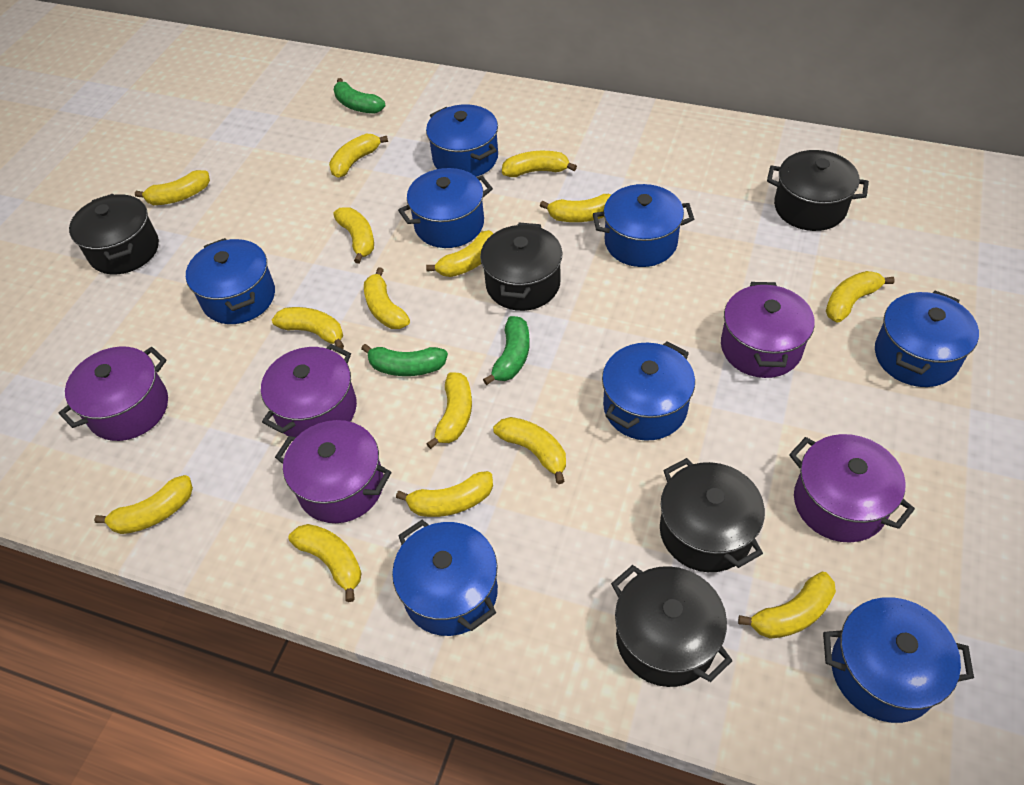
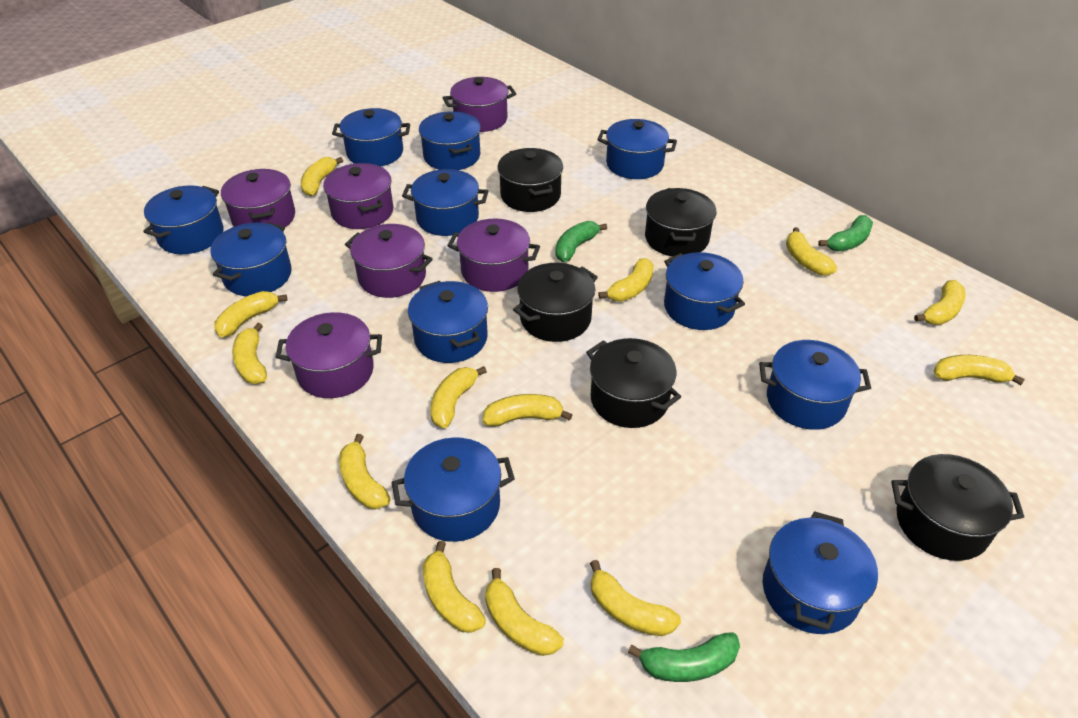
blue pot: [186,238,275,324] [392,520,498,636] [398,168,493,248] [426,104,498,177] [593,184,694,267] [602,341,695,441] [823,597,974,723] [875,291,979,387] = 8 -> [143,185,224,254] [210,222,292,296] [332,108,410,166] [392,437,515,542] [402,169,488,236] [408,281,488,363] [419,111,481,170] [597,119,677,179] [664,252,745,330] [759,340,871,430] [763,511,878,634] = 11
purple pot: [58,347,168,441] [261,344,357,437] [275,420,391,523] [721,282,815,378] [789,434,915,543] = 5 -> [221,169,295,227] [276,312,382,398] [323,163,393,229] [345,224,433,298] [443,77,516,132] [447,219,540,292] = 6
yellow banana: [94,475,193,534] [135,170,210,205] [272,307,344,349] [289,524,362,602] [329,133,388,178] [333,207,374,264] [364,267,410,329] [396,471,493,517] [426,230,494,277] [426,372,472,449] [493,417,566,484] [502,151,577,177] [540,194,611,222] [738,572,836,639] [826,271,895,322] = 15 -> [214,291,287,337] [232,323,267,384] [301,157,343,196] [339,434,391,509] [423,541,486,633] [431,366,487,428] [483,394,572,427] [485,568,564,656] [590,560,681,636] [598,258,654,301] [786,227,837,275] [914,280,965,325] [934,355,1025,385] = 13

